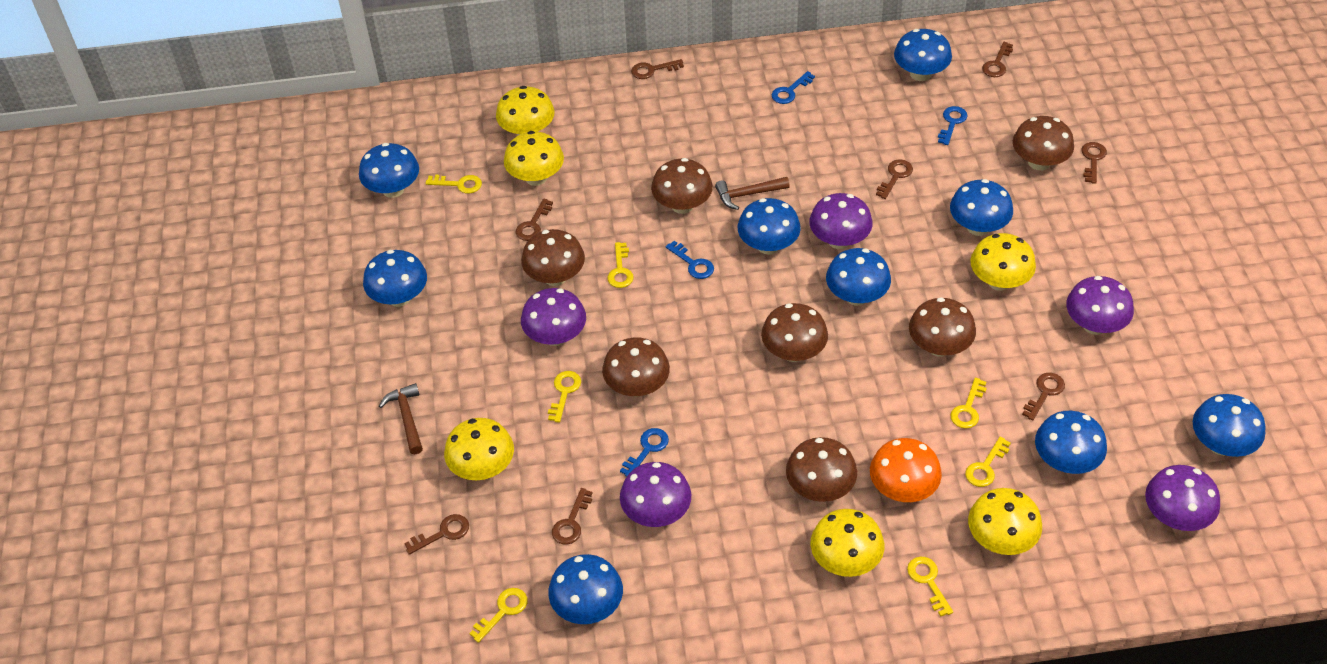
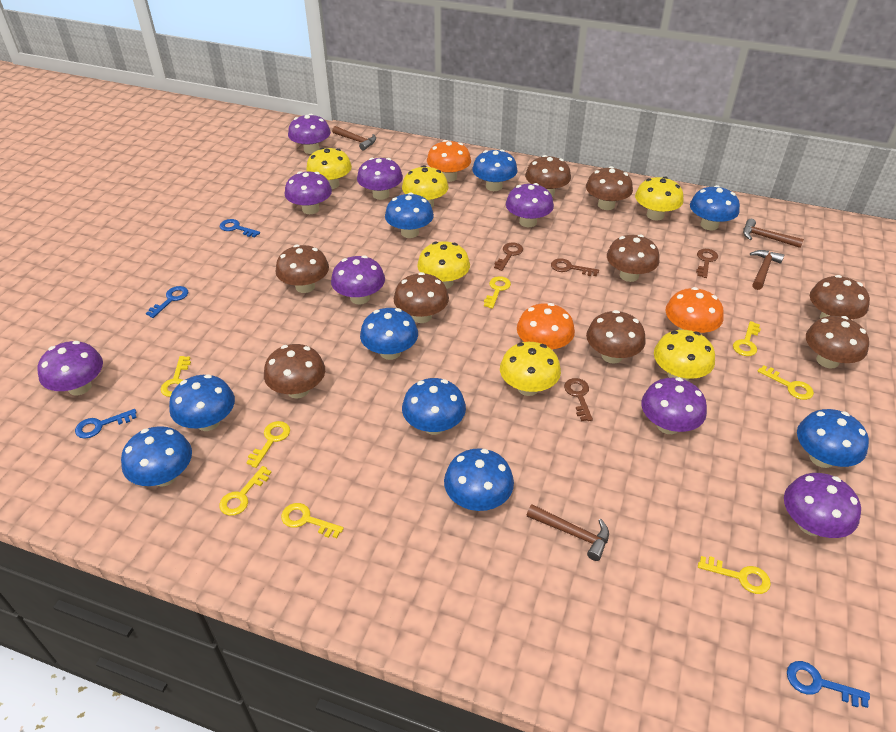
brown hammer: [379,383,423,454] [715,177,790,210] = 2 -> [332,126,376,151] [527,504,609,561] [743,219,804,248] [750,250,784,290] = 4
brown key: [404,514,469,555] [516,199,553,241] [552,488,593,545] [631,59,684,79] [876,159,913,199] [982,42,1013,77] [1022,373,1065,421] [1082,142,1107,184] = 8 -> [494,242,523,271] [551,258,599,276] [564,378,593,421] [696,249,718,278] = 4
brown mushroom: [521,229,585,286] [602,338,670,397] [651,158,713,214] [761,303,828,362] [786,437,857,502] [909,297,976,357] [1013,116,1074,171] = 7 -> [264,344,325,399] [275,245,329,293] [394,272,449,323] [525,155,571,197] [586,166,633,210] [586,310,646,363] [607,234,660,282] [806,316,869,368] [810,275,870,319] = 9
orange mushroom: [870,438,942,502] = 1 -> [427,140,471,182] [517,303,575,351] [666,287,724,333] = 3
purple mushroom: [521,288,586,346] [620,462,691,527] [809,193,873,249] [1066,276,1134,335] [1145,465,1220,531] = 5 -> [37,341,103,395] [284,171,332,214] [288,114,331,154] [331,255,385,305] [357,158,403,200] [506,183,554,227] [641,377,707,434] [784,473,861,538] = 8
yellow key: [425,175,482,194] [469,588,528,643] [548,371,581,423] [607,242,634,288] [907,557,953,617] [950,378,987,429] [965,437,1011,487] = 7 -> [160,356,191,397] [219,466,272,516] [246,421,290,468] [281,503,344,538] [484,276,511,309] [698,556,771,594] [733,321,761,356] [758,365,814,400] = 8

